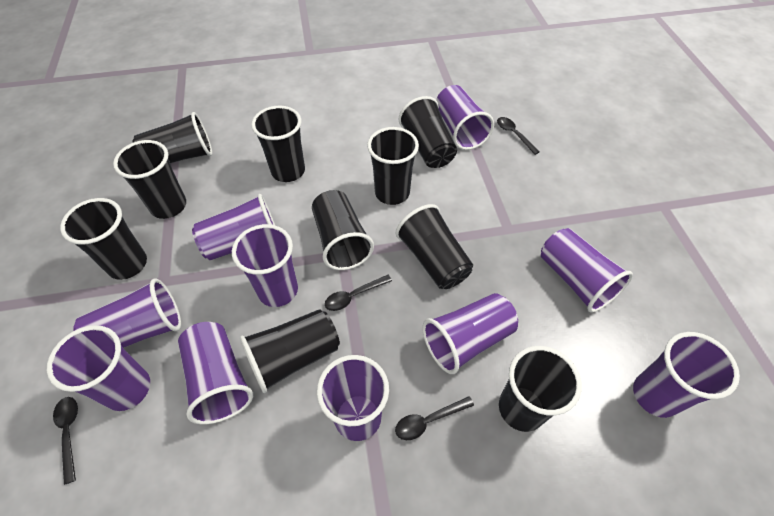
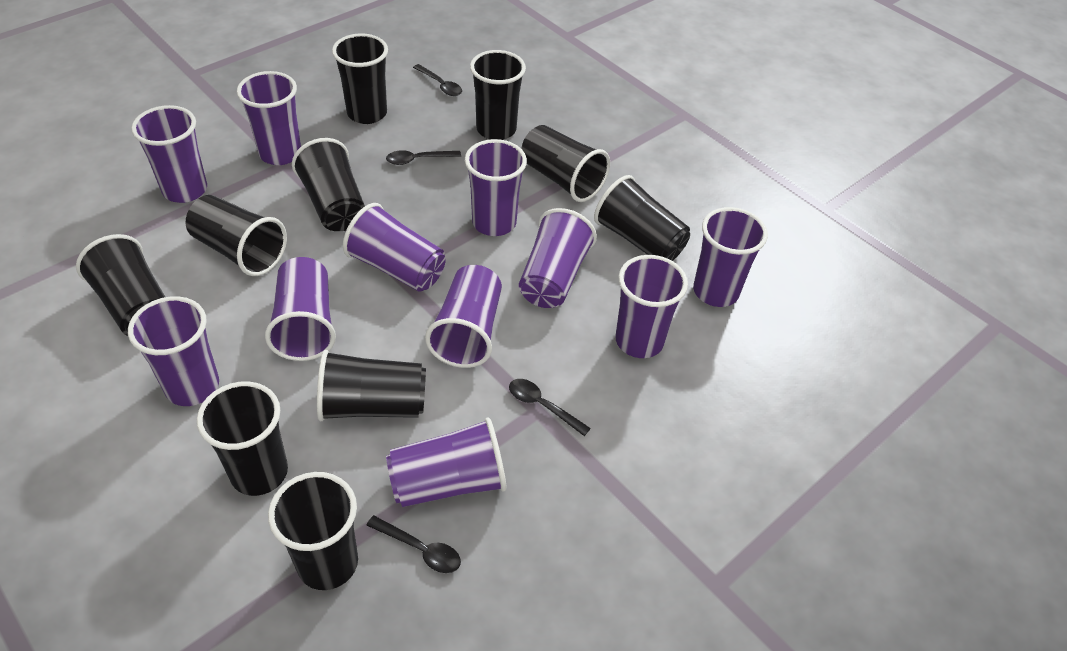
purple cup: [47,325,150,411] [73,278,181,348] [178,322,253,424] [192,194,275,260] [232,224,298,307] [317,355,389,441] [422,293,518,374] [436,85,494,150] [541,228,633,312] [633,332,740,418] = 10 -> [128,296,219,406] [131,105,207,203] [237,71,301,165] [265,257,336,361] [343,203,446,292] [386,418,506,507] [425,265,502,368] [465,139,527,236] [519,208,597,308] [615,255,688,358] [693,207,768,307] = 11

